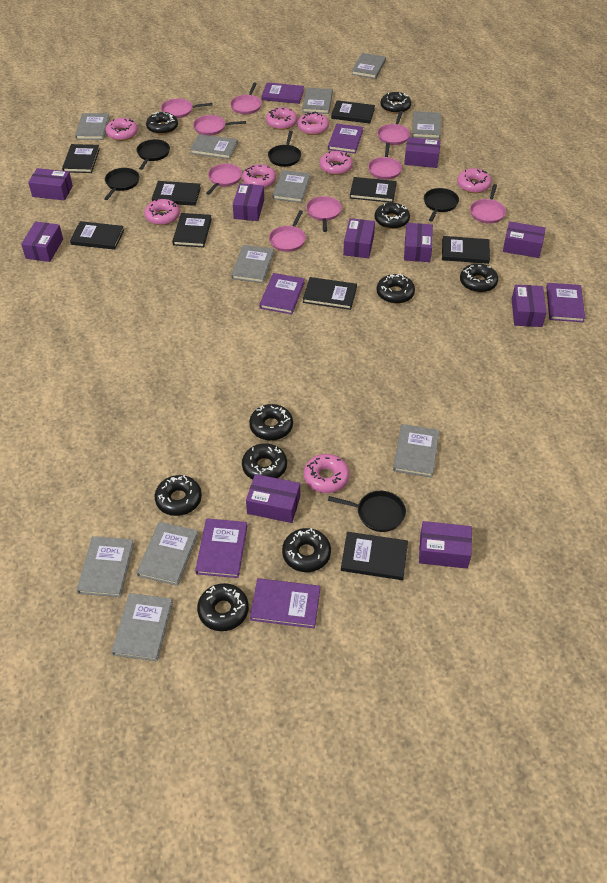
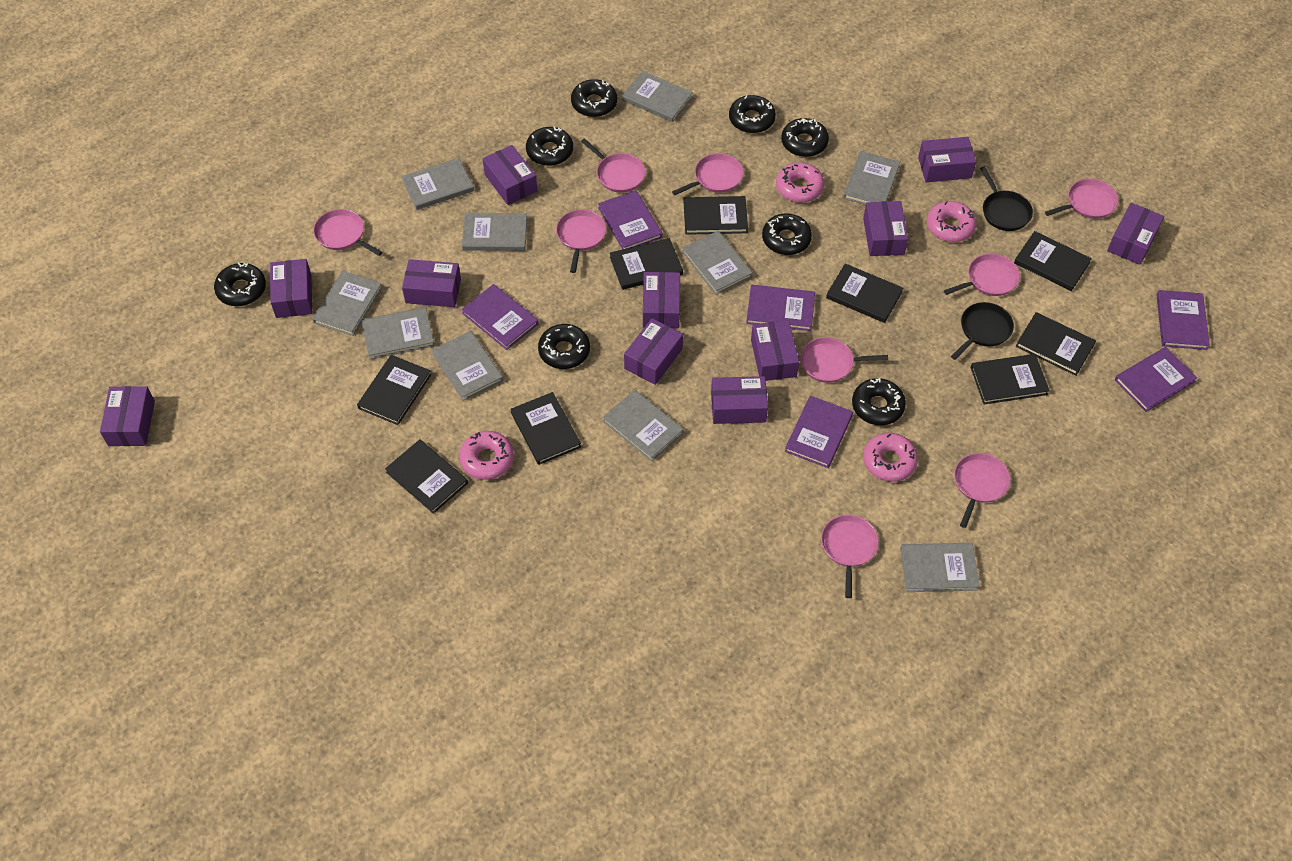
black donut: [146,112,178,135] [155,475,202,516] [197,583,249,631] [242,443,287,480] [249,404,293,441] [282,528,331,572] [374,203,410,229] [376,274,415,304] [380,92,411,114] [460,263,498,293] = 10 -> [214,263,266,306] [526,126,573,166] [538,324,590,369] [571,79,617,117] [729,95,776,133] [762,213,812,255] [781,118,829,157] [852,378,906,425] = 8
black pan: [104,168,139,200] [137,139,170,170] [268,131,301,167] [328,491,406,532] [424,188,459,221] = 5 -> [951,302,1014,360] [980,167,1033,231] = 2
grey book: [75,113,110,140] [77,536,134,597] [112,593,173,661] [136,522,199,586] [190,134,238,159] [231,245,274,283] [272,170,311,203] [302,88,333,114] [351,53,386,79] [393,424,440,478] [412,111,441,139] = 11 -> [312,271,382,336] [362,307,435,359] [402,158,474,210] [432,331,503,401] [462,213,527,251] [603,390,684,462] [622,71,693,122] [682,231,753,295] [843,151,900,205] [900,543,980,592] = 10
pink donut: [106,118,138,141] [144,199,180,225] [242,164,276,188] [266,107,298,130] [298,111,329,135] [304,454,350,493] [320,151,353,175] [457,168,492,193] = 8 -> [459,431,514,480] [776,162,824,203] [863,433,918,482] [927,201,977,242] = 4
purple box: [21,221,63,262] [28,168,73,200] [233,183,264,221] [246,474,300,523] [343,218,375,258] [404,137,441,168] [404,223,433,262] [419,521,472,569] [503,221,546,258] [512,285,547,327] = 10 -> [100,386,155,446] [270,259,312,318] [402,259,461,307] [483,145,537,205] [624,318,683,385] [643,272,680,328] [711,376,768,424] [751,320,799,381] [863,201,908,256] [918,137,976,182] [1107,203,1164,265] = 11

